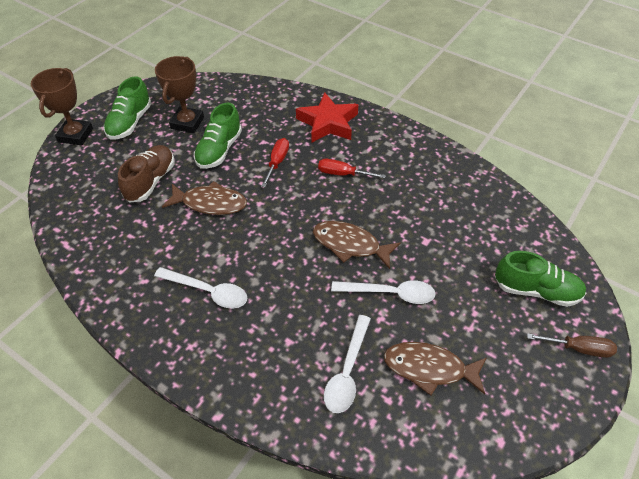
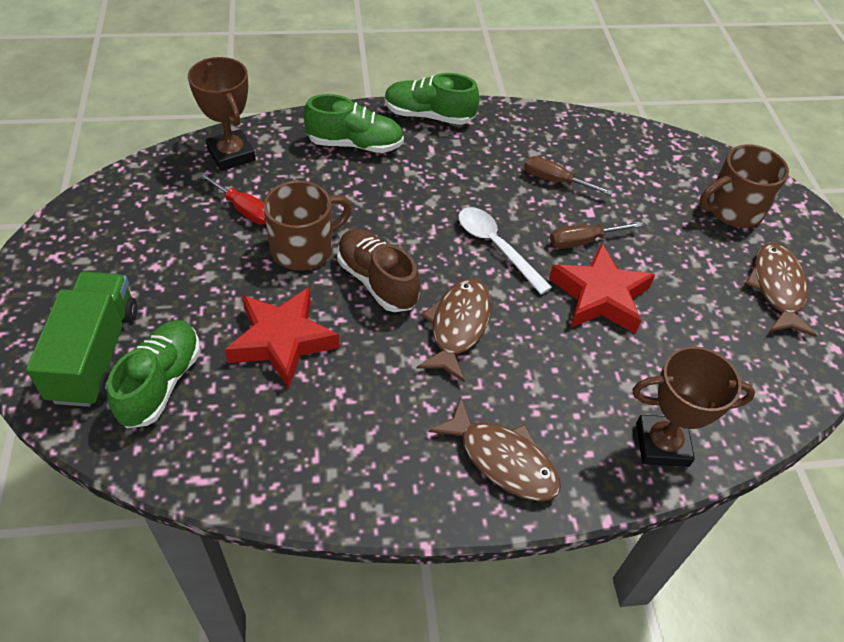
brown mug: none = 0 -> [263,181,352,271] [699,145,789,228] = 2
brown screwdriver: [527,333,617,358] = 1 -> [524,156,613,195] [550,222,642,249] = 2
green truck: none = 0 -> [26,272,137,407] = 1
red screwdriver: [261,138,289,187] [318,159,386,178] = 2 -> [198,173,266,224] = 1
red star: [296,93,358,142] = 1 -> [225,287,340,388] [549,243,655,334] = 2
white spoon: [154,267,247,308] [324,315,371,413] [331,280,436,304] = 3 -> [458,207,552,294] = 1

